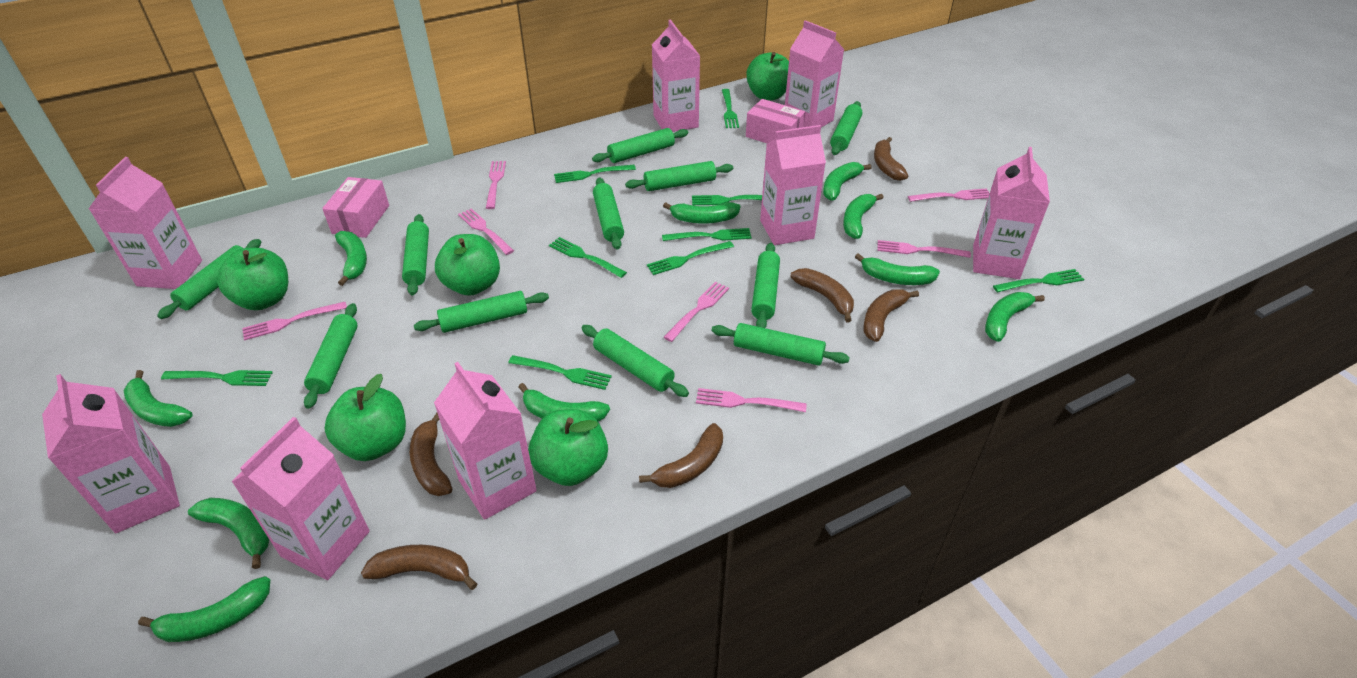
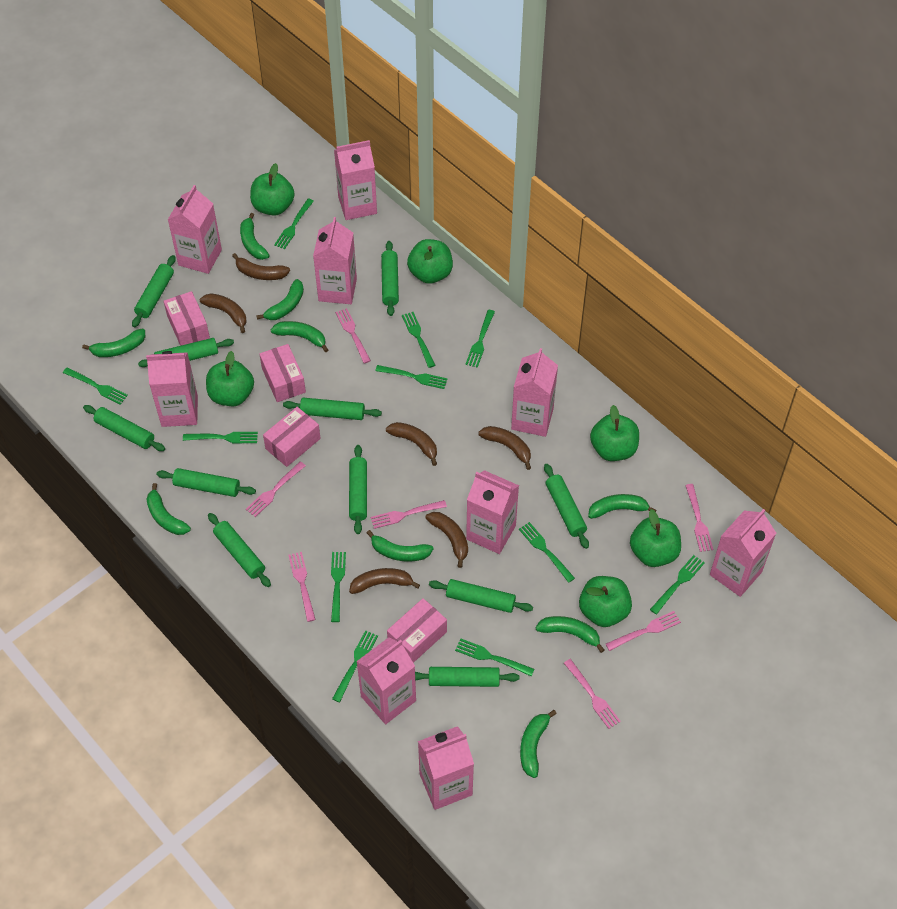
green apple: [217,248,288,310] [324,374,406,461] [435,234,500,296] [528,409,608,486] [747,52,789,100] = 5 -> [206,351,254,406] [250,163,295,216] [407,239,453,284] [579,576,632,627] [590,405,639,461] [630,509,681,567] = 6
green banana: [124,370,193,427] [138,576,270,642] [188,498,269,569] [335,231,367,286] [518,383,610,422] [663,202,740,224] [823,162,871,200] [843,194,884,239] [855,253,940,285] [985,292,1045,342] = 10 -> [82,329,145,357] [146,483,191,535] [240,213,270,260] [256,279,304,320] [271,321,328,352] [367,530,434,561] [520,710,557,778] [536,616,604,653] [588,494,656,519] = 9
green fork: [161,370,273,386] [508,355,612,390] [549,237,627,278] [554,165,636,183] [647,241,734,275] [662,228,752,241] [692,195,762,205] [722,89,739,128] [993,269,1084,292] = 9 -> [63,367,128,404] [183,432,258,443] [274,199,314,249] [331,552,346,622] [332,630,378,702] [375,365,448,389] [402,312,436,368] [455,638,534,676] [466,310,495,368] [519,522,575,583] [650,555,705,614] = 11
pink box: [322,177,389,238] [746,99,805,144] = 2 -> [163,291,210,346] [259,344,306,402] [263,407,321,467] [387,598,447,663] = 4
pink carton: [42,374,180,533] [89,157,202,289] [231,417,370,580] [434,362,537,520] [652,20,700,132] [760,125,826,245] [785,20,844,127] [973,147,1050,279] = 8 -> [146,351,198,427] [168,185,222,274] [313,217,357,304] [334,140,377,220] [356,637,416,724] [418,726,474,810] [466,470,519,554] [511,348,558,437] [710,509,776,597] = 9

